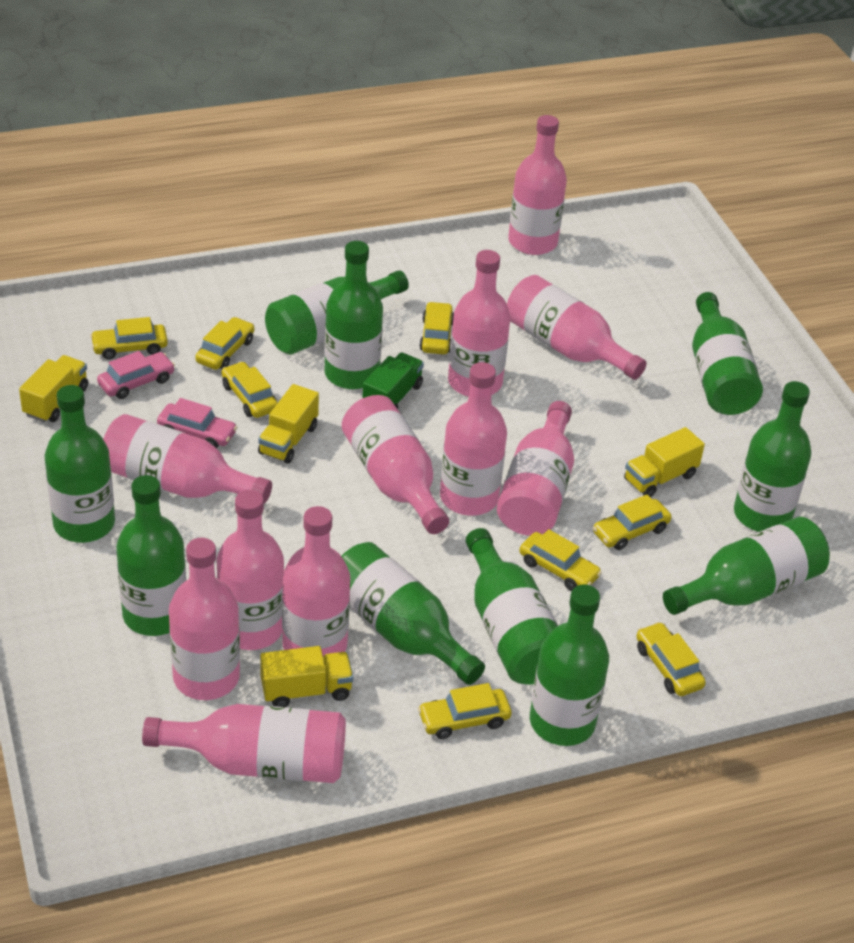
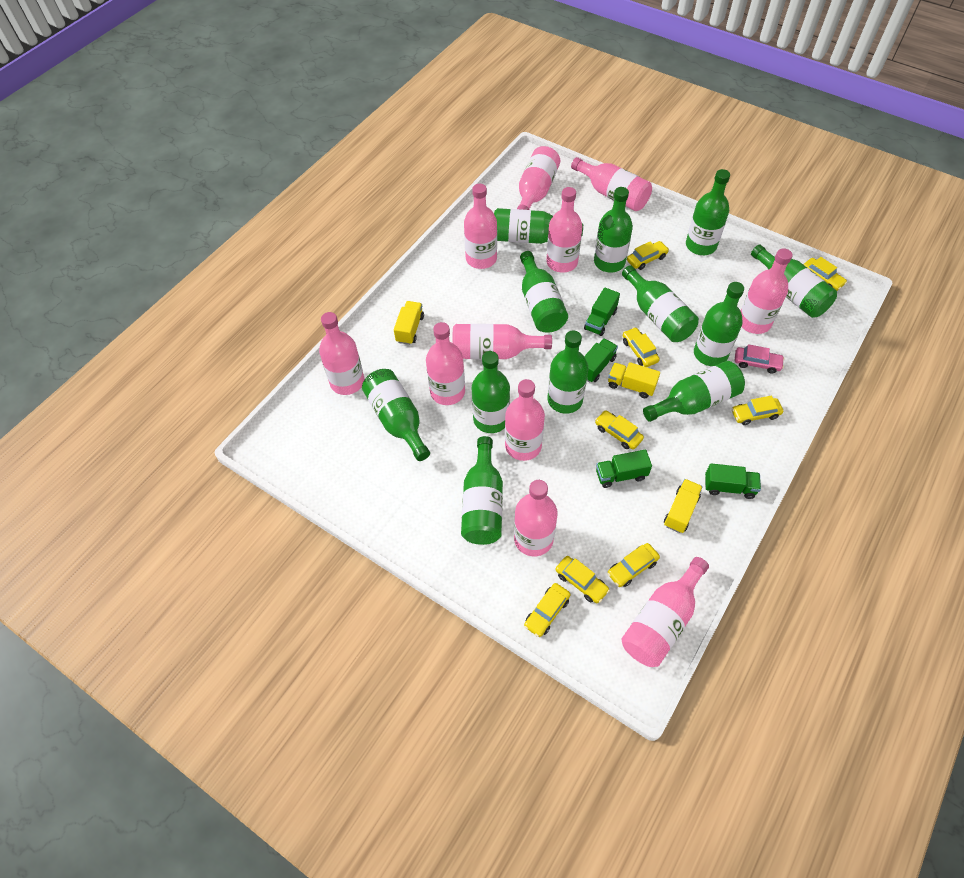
green bottle: [44,385,115,543] [116,475,186,636] [265,270,409,355] [324,241,383,389] [341,542,485,685] [466,528,558,685] [530,585,609,746] [663,517,830,615] [692,292,763,415] [734,381,811,532] = 10 -> [362,369,430,461] [461,436,503,545] [472,351,510,433] [494,208,583,244] [520,251,568,333] [547,331,589,414] [594,187,633,273] [622,265,699,342] [643,361,745,422] [686,169,730,255] [694,282,744,366] [751,245,837,318] = 12
green truck: [362,352,424,409] = 1 -> [584,287,620,336] [584,338,618,382] [596,450,652,488] [705,464,761,499] = 4
pink car: [97,351,175,399] [157,398,237,448] = 2 -> [735,344,784,374] = 1
yellow truck: [19,355,88,423] [258,384,319,464] [260,646,353,707] [624,427,705,497] = 4 -> [394,301,424,345] [608,362,660,398] [664,479,703,533] = 3

